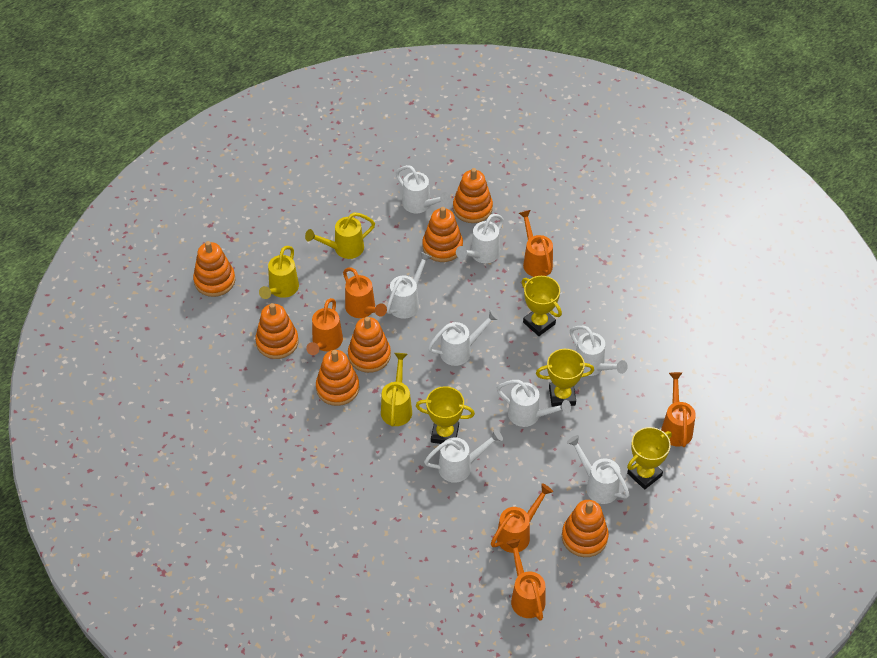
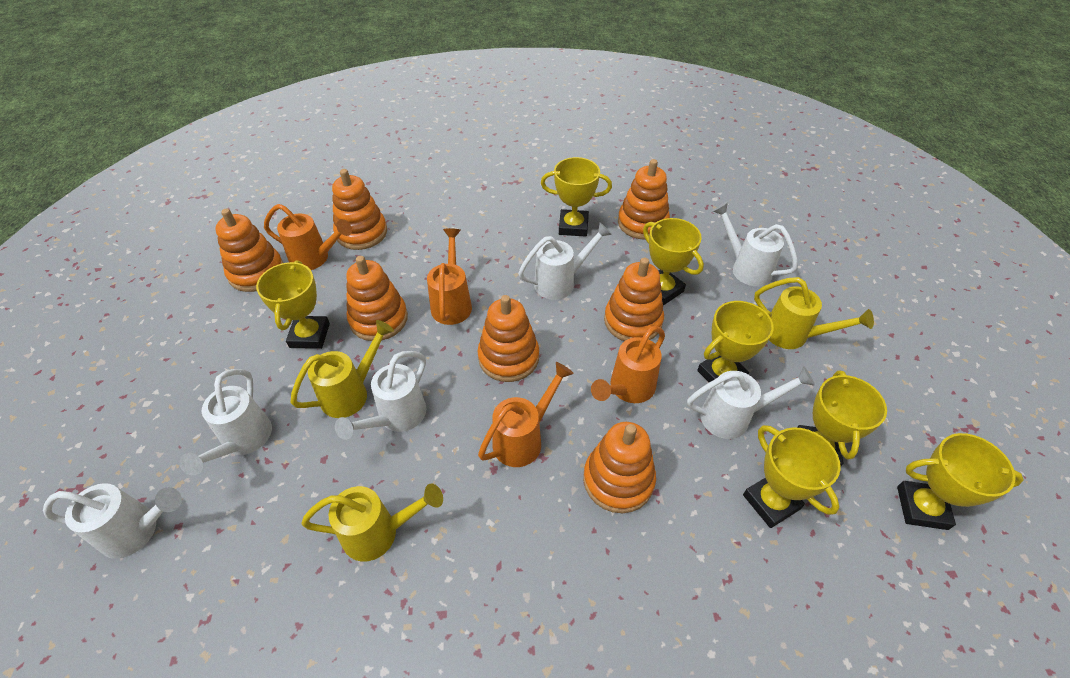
orange watering can: [306,298,343,355] [343,268,387,318] [491,483,553,553] [506,539,545,621] [519,210,553,277] [661,372,696,447] = 6 -> [264,204,352,270] [427,228,472,325] [478,362,574,467] [591,326,665,403] = 4
white watering can: [387,252,432,318] [396,165,450,213] [424,429,503,483] [428,310,499,366] [456,214,504,263] [497,380,571,427] [567,435,630,504] [570,326,628,376] = 8 -> [43,483,182,559] [179,369,272,475] [335,351,426,440] [518,223,612,300] [687,367,815,439] [712,202,798,286] = 6
yellow trophy: [416,386,475,444] [522,276,562,336] [536,349,594,407] [627,427,672,490] = 4 -> [256,260,330,349] [541,157,612,237] [643,218,704,306] [697,301,774,382] [743,425,841,528] [797,370,887,467] [897,433,1024,530] = 7

